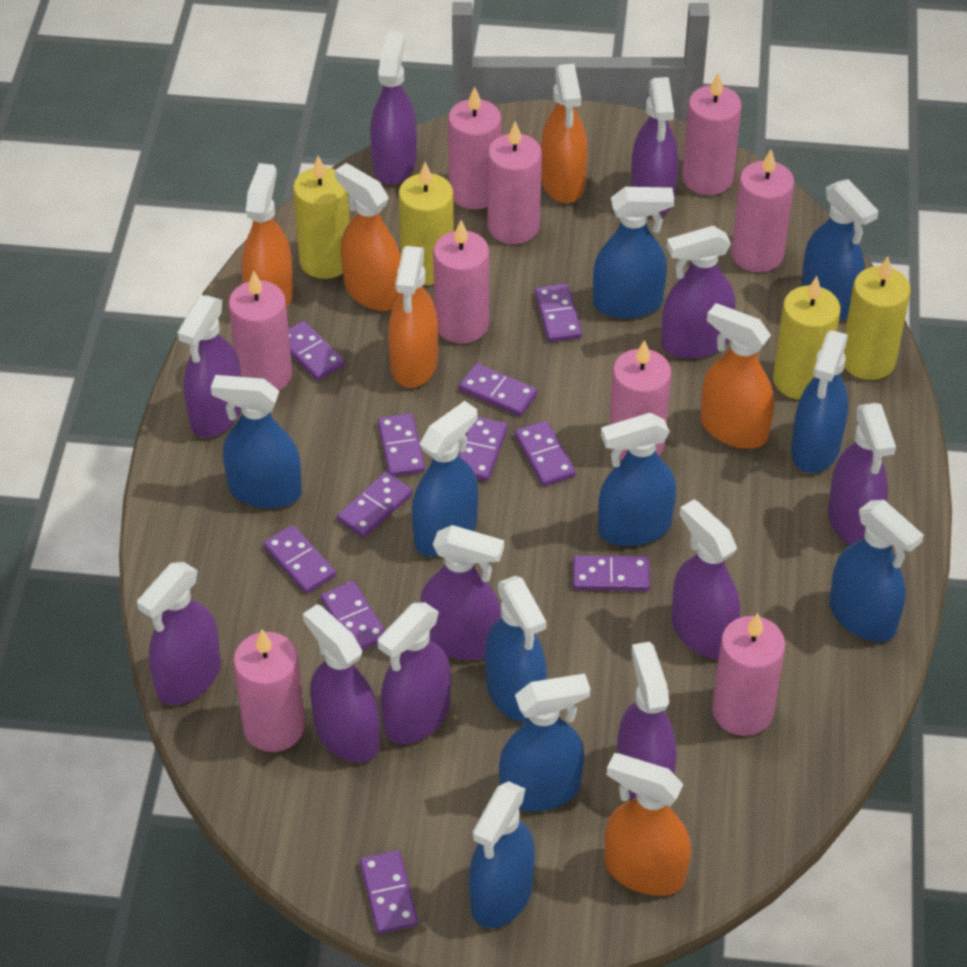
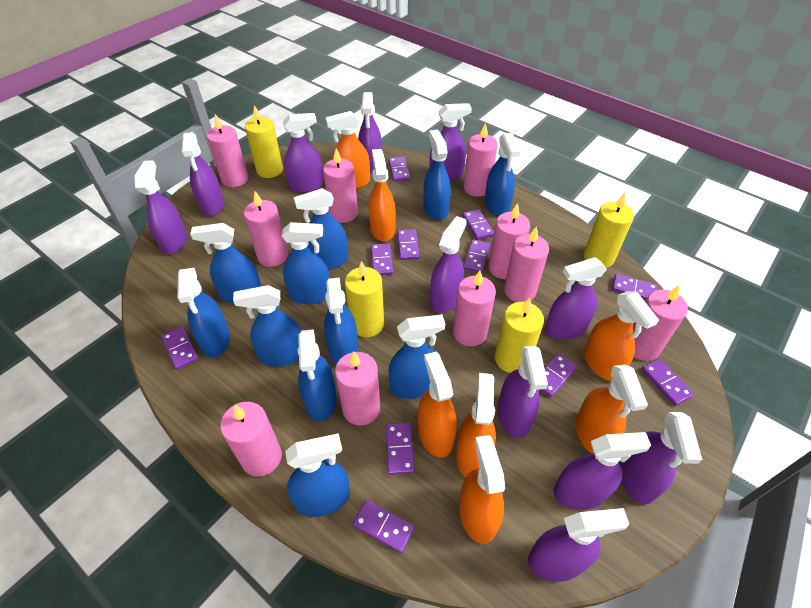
blue spray bottle: [211,375,302,509] [412,401,478,556] [469,781,535,928] [485,576,547,722] [499,673,590,812] [593,187,674,319] [598,413,676,546] [791,330,849,473] [801,179,879,320] [829,500,924,642] = 10 -> [177,268,230,357] [190,223,261,304] [233,285,301,367] [282,222,330,304] [285,433,350,517] [293,188,348,270] [298,329,337,421] [324,277,358,365] [389,315,445,399] [424,129,451,220] [485,133,520,217] = 11
orange spray bottle: [242,163,293,308] [335,163,401,311] [388,246,438,388] [541,64,588,203] [605,753,691,896] [701,303,774,449] = 6 -> [326,111,370,189] [369,149,396,241] [418,352,457,458] [456,373,496,478] [459,435,505,544] [575,364,648,454] [584,291,659,381] = 7
pink candle: [228,271,292,391] [233,630,305,752] [433,220,489,344] [448,86,501,209] [488,121,542,244] [609,340,671,460] [682,72,742,195] [712,613,785,736] [731,149,794,272] = 9 -> [207,114,248,187] [220,402,282,477] [244,191,288,267] [323,149,358,223] [335,352,380,426] [453,271,496,346] [463,123,498,197] [488,203,530,279] [504,226,549,302] [633,285,688,361] = 10

